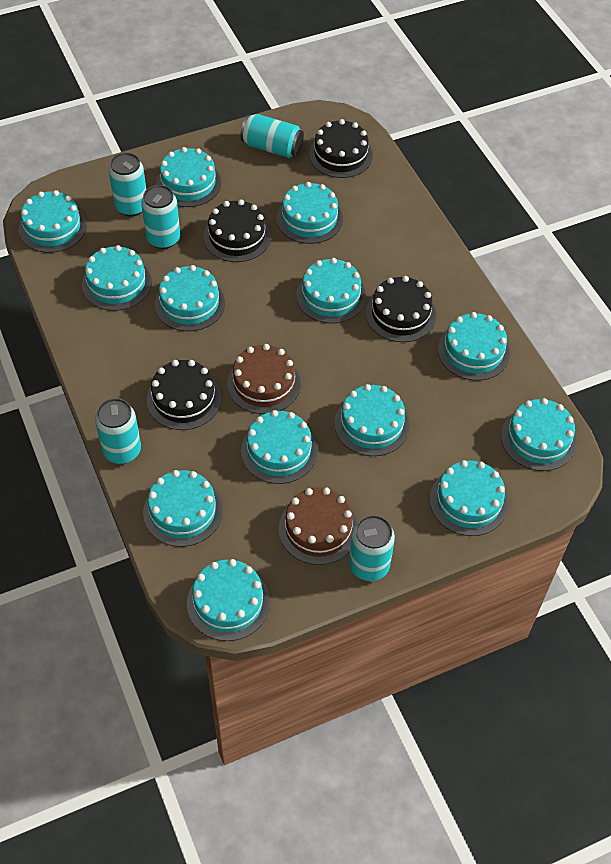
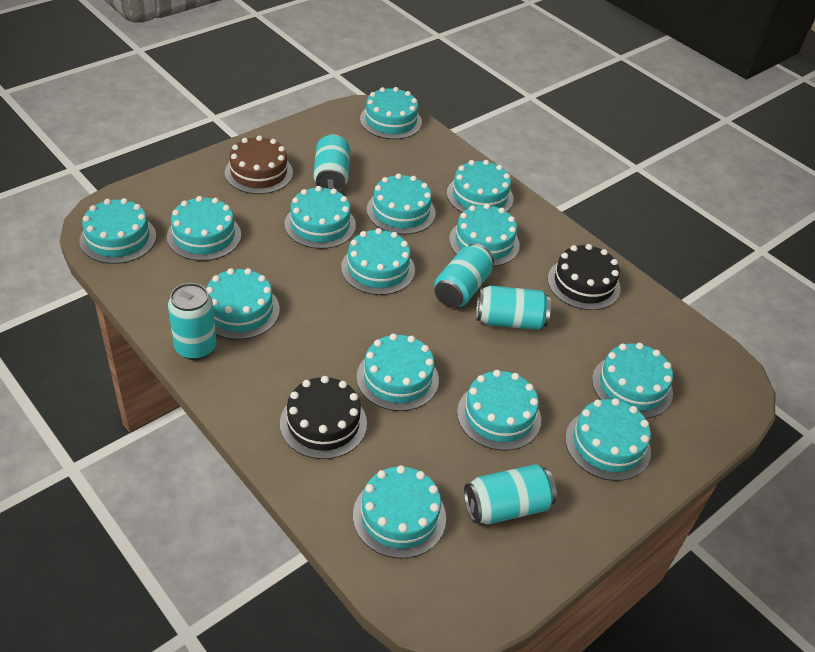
black cake: [147,360,221,430] [204,200,271,262] [309,119,373,178] [366,276,436,342] = 4 -> [280,376,367,459] [548,244,621,310] = 2
brown cake: [227,344,301,414] [279,487,357,565] = 2 -> [225,135,293,194] = 1
turquoise cake: [19,190,87,253] [82,245,152,311] [143,470,223,547] [155,265,225,331] [156,147,221,207] [187,559,270,641] [241,410,317,484] [277,182,343,244] [296,258,366,324] [334,384,410,456] [430,460,508,536] [438,312,510,381] [501,398,577,471] = 13 -> [79,198,156,264] [167,196,241,261] [206,268,280,340] [284,186,356,249] [341,228,415,295] [353,465,446,558] [357,333,439,411] [360,87,422,139] [367,173,436,235] [447,160,513,213] [449,203,520,267] [457,370,541,450] [565,398,651,481] [592,343,673,419] = 14

